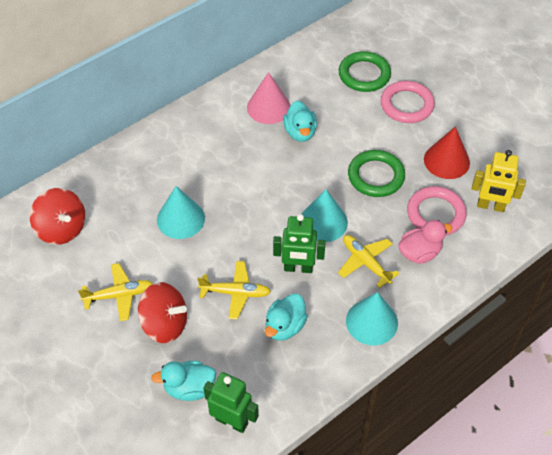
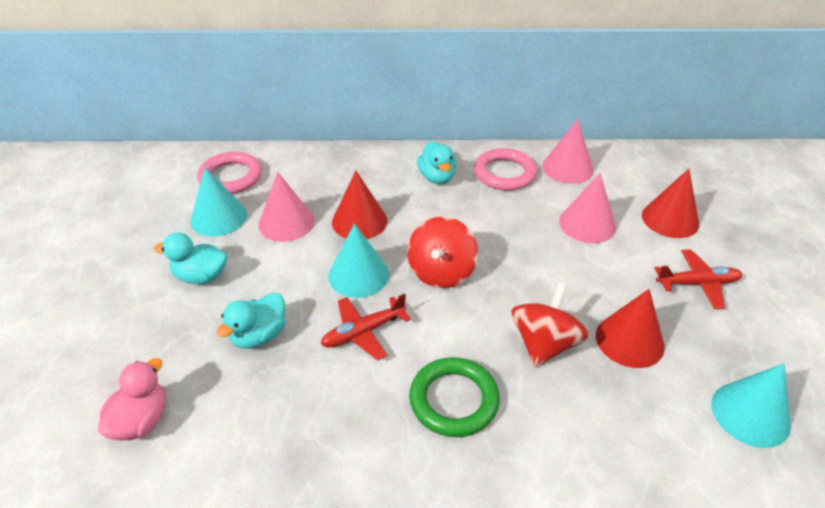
green ring: [339,51,391,92] [348,150,405,197] = 2 -> [409,357,500,437] = 1
green robot: [203,372,259,433] [273,214,326,273] = 2 -> none = 0
pink cone: [247,72,291,124] = 1 -> [259,172,315,242] [542,119,594,184] [559,173,616,243] = 3
red cone: [424,126,470,179] = 1 -> [332,171,387,239] [596,289,665,368] [642,169,699,238] = 3
red plane: none = 0 -> [321,293,411,360] [654,249,743,309] = 2
yellow plane: [78,263,153,321] [197,261,271,319] [338,235,399,288] = 3 -> none = 0
yellow robot: [472,150,526,212] = 1 -> none = 0

